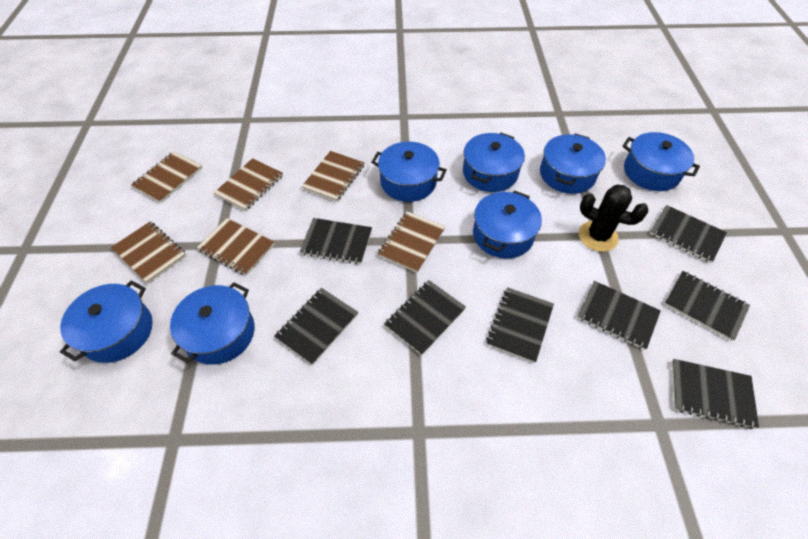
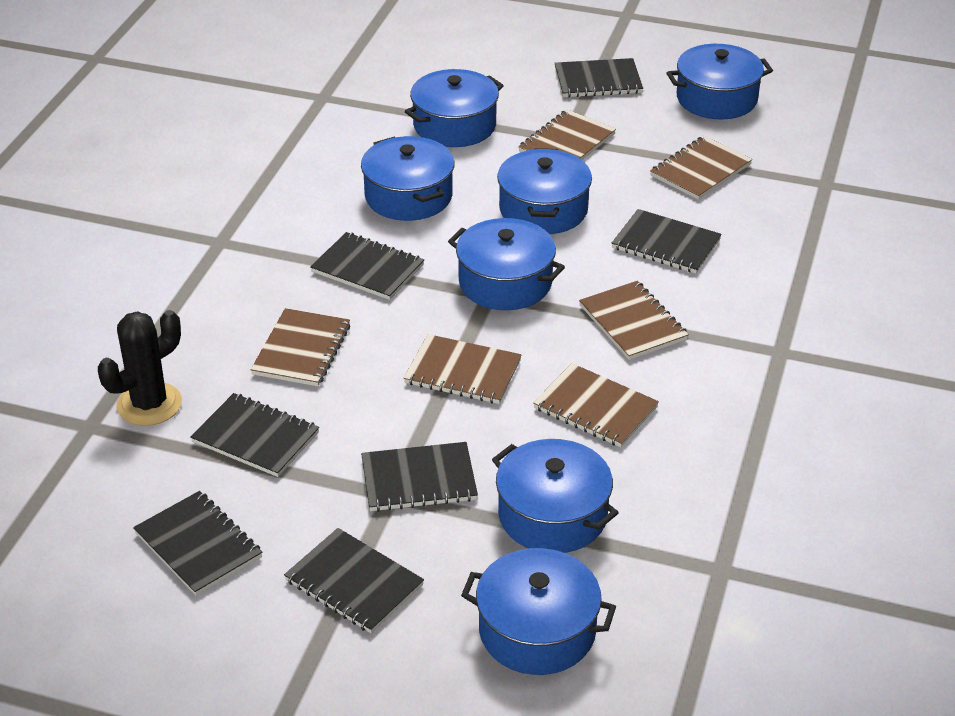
black notebook: [274,288,358,365] [300,218,372,264] [384,280,466,355] [486,287,554,363] [577,281,661,350] [650,205,727,263] [664,271,750,341] [672,359,759,429] = 8 -> [133,491,262,596] [190,393,319,477] [284,528,424,633] [310,232,424,300] [361,442,478,512] [555,58,643,98] [612,209,722,274] = 7

